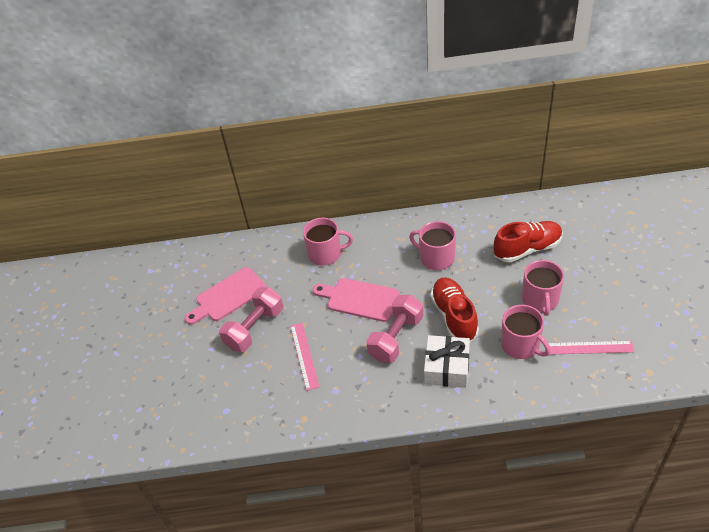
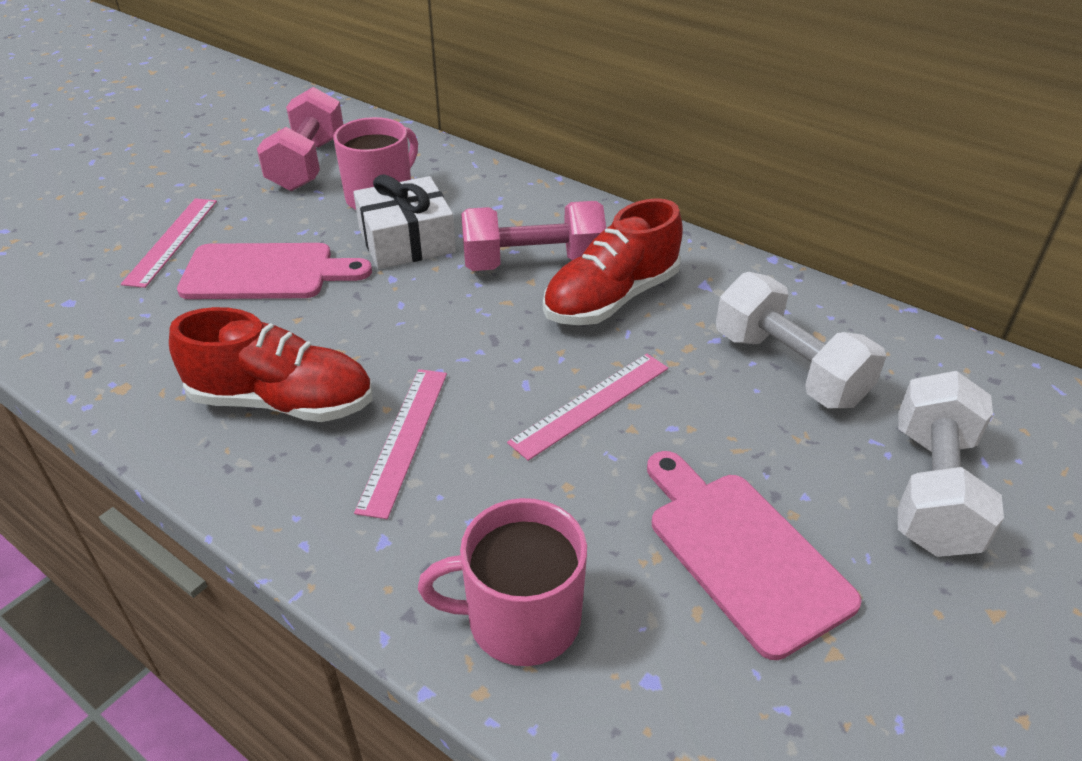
pink mug: [303,218,353,266] [409,221,456,270] [501,305,551,359] [522,260,564,316] = 4 -> [333,117,418,210] [418,498,587,666] = 2
pink ruler: [290,323,319,391] [548,341,635,355] = 2 -> [121,198,217,288] [354,369,447,519] [507,354,668,461] = 3
white dumbbell: none = 0 -> [716,272,886,408] [898,371,1004,557] = 2

